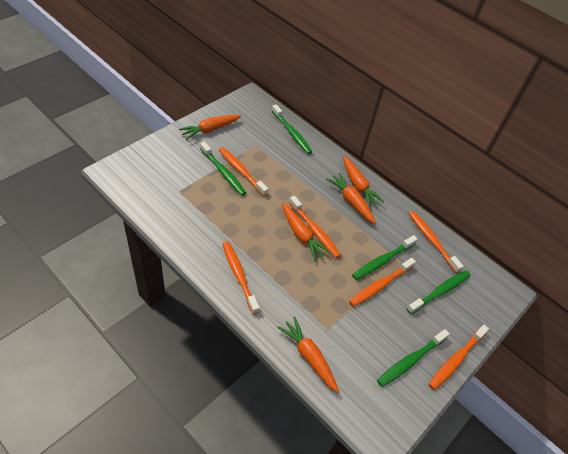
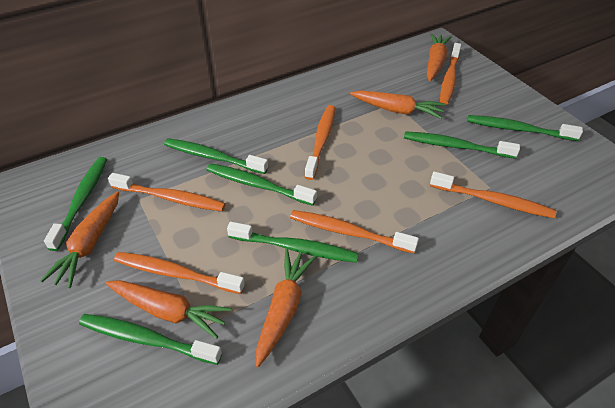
green toothbrush: [200,142,246,196] [272,104,312,154] [352,235,418,280] [377,329,450,387] [407,270,470,314] = 5 -> [44,157,107,251] [79,314,222,365] [164,138,268,174] [206,163,317,206] [227,222,359,263] [404,131,520,159] [467,115,583,141] = 7

